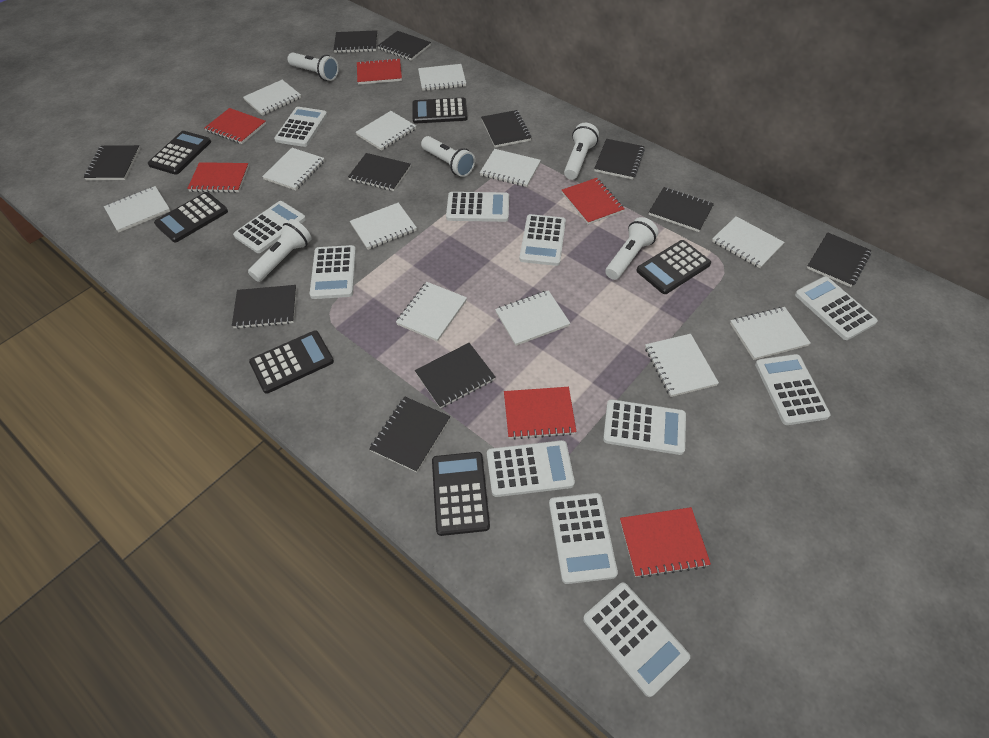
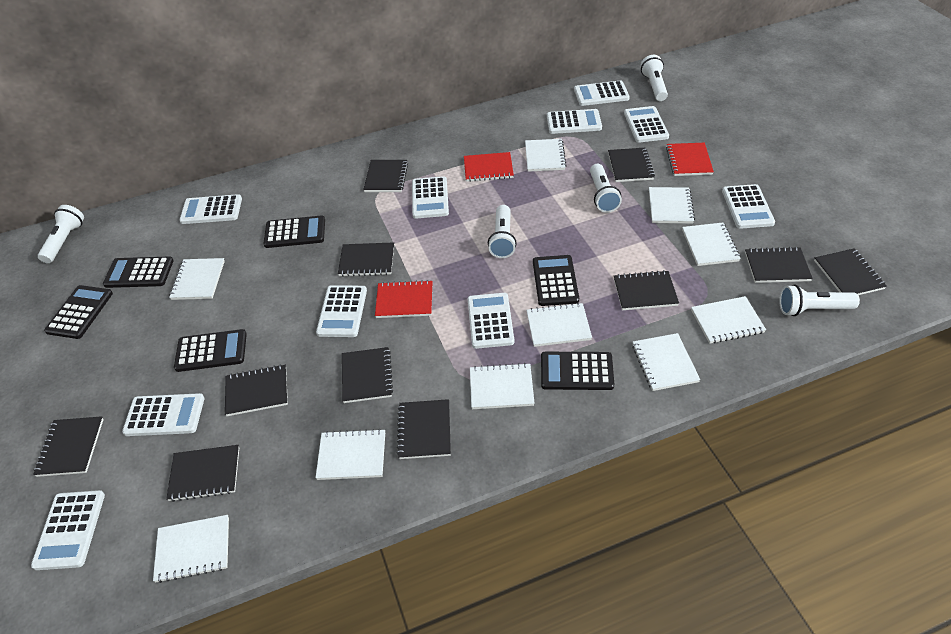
red notebook: [187,162,249,193] [205,108,266,144] [357,58,402,85] [504,387,576,440] [562,178,625,225] [620,507,711,578] = 6 -> [375,280,433,318] [464,152,514,182] [666,143,714,176] = 3
white calculator: [233,201,306,253] [274,107,327,147] [310,245,356,299] [446,192,509,222] [487,440,575,497] [519,214,566,266] [549,493,618,584] [583,583,690,697] [603,399,686,455] [755,354,831,425] [795,276,878,340] = 11 -> [31,490,105,570] [122,393,205,436] [179,194,242,224] [316,285,367,337] [412,176,449,219] [468,293,514,349] [547,109,602,134] [574,81,630,106] [624,106,669,143] [722,184,775,229] = 10
white notebook: [104,186,170,232] [243,80,301,116] [262,148,324,190] [350,203,417,250] [356,111,416,151] [396,282,467,342] [418,64,466,91] [480,149,541,187] [495,290,570,346] [645,334,719,397] [712,216,784,268] [730,307,811,360] = 12 -> [153,515,229,583] [169,258,225,300] [316,429,385,480] [470,363,535,409] [525,139,567,172] [526,303,592,347] [632,333,700,391] [649,187,695,224] [682,223,741,266] [691,296,766,344] = 10

